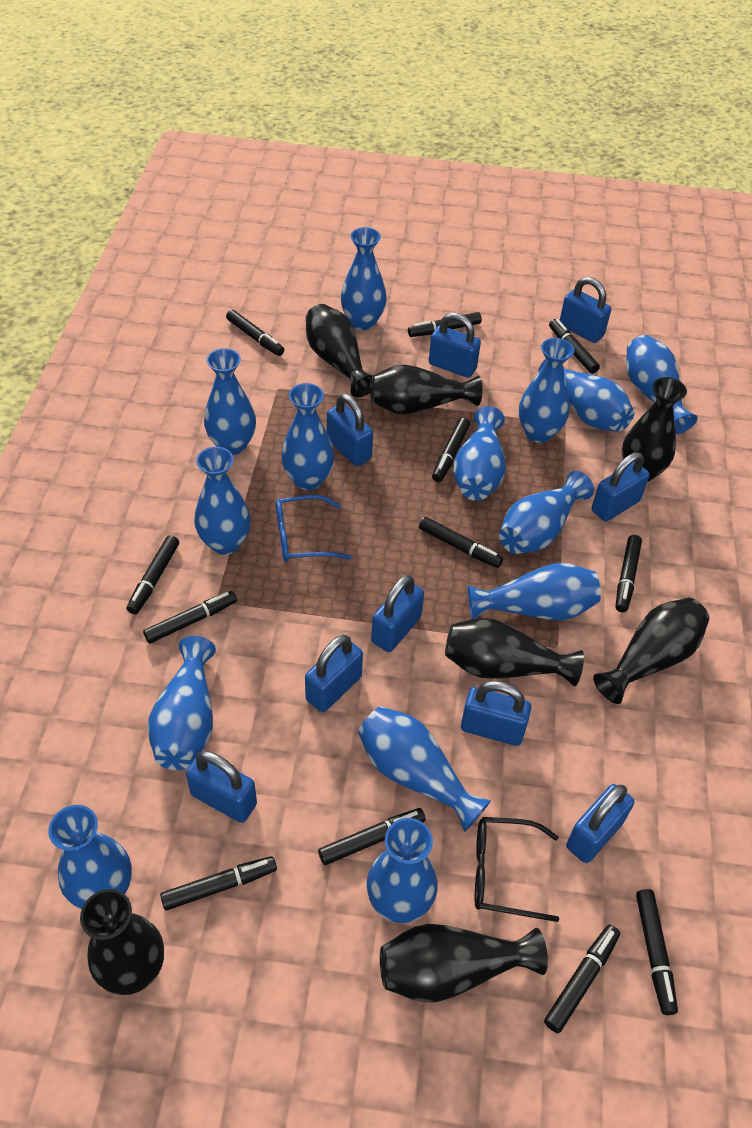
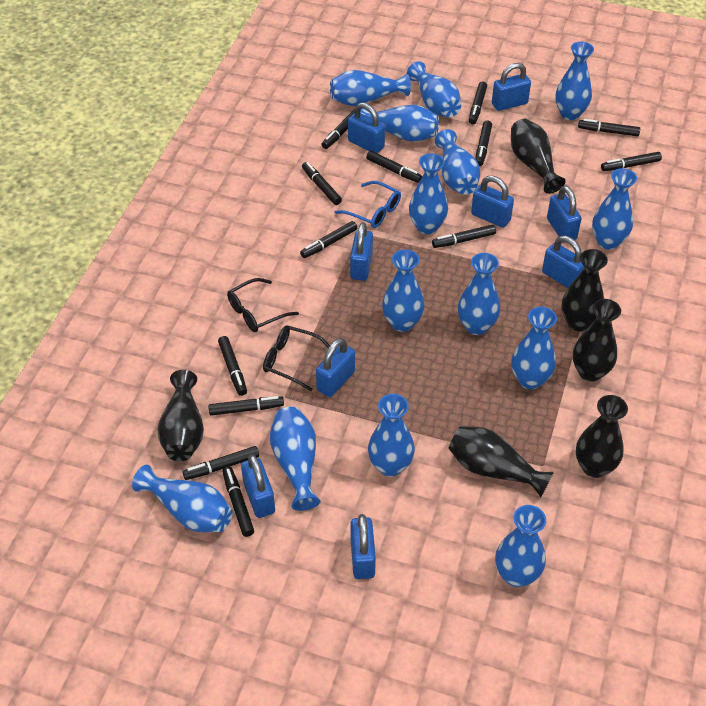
black glasses: [475,817,559,922] = 1 -> [227,278,299,332] [263,326,330,391] = 2
black marker: [127,535,179,614] [143,591,237,644] [160,856,277,911] [226,310,284,356] [318,808,426,865] [408,312,482,337] [419,517,503,568] [432,418,470,482] [544,925,620,1033] [549,319,600,374] [615,535,642,612] [636,889,678,1015] = 12 -> [182,446,259,480] [208,396,284,416] [218,336,247,396] [222,467,254,537] [300,221,357,258] [302,162,342,205] [321,109,355,149] [366,151,422,183] [432,224,496,248] [469,82,487,124] [476,121,492,166] [578,119,640,136] [601,152,662,171] = 13
black vase: [80,889,164,995] [306,304,373,397] [370,365,483,415] [380,924,548,1002] [445,618,584,687] [593,598,709,704] [622,377,687,482] = 7 -> [157,370,204,461] [448,426,554,497] [511,119,565,194] [561,249,608,332] [573,299,621,382] [576,395,628,478] = 6

